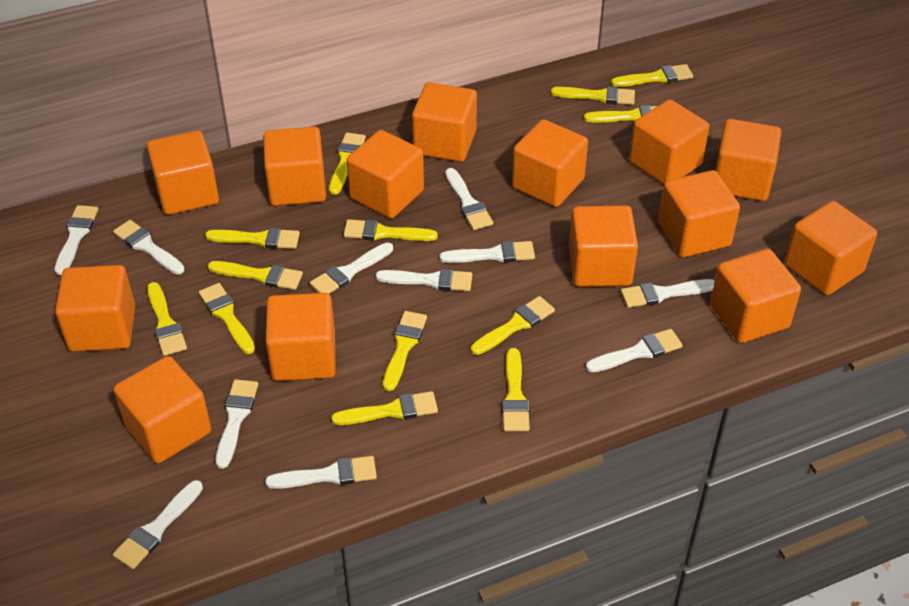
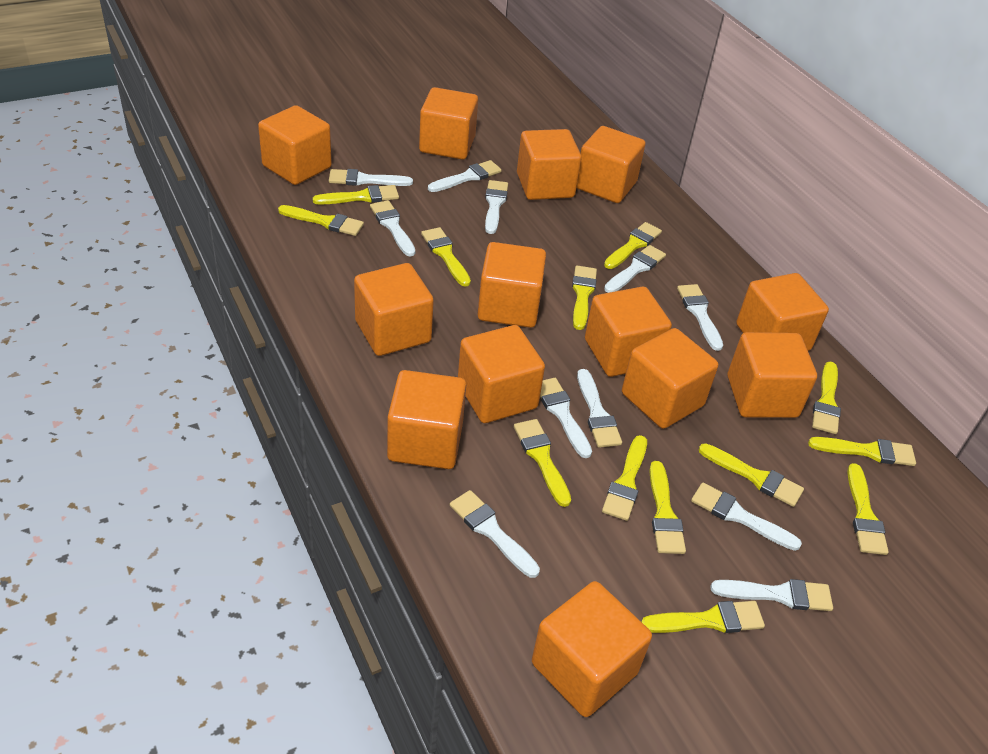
orange cube: [55,265,135,352] [114,356,211,464] [147,130,219,215] [263,127,326,206] [266,293,336,381] [347,130,424,218] [412,82,477,162] [512,119,588,207] [569,205,638,287] [629,100,709,184] [658,170,740,257] [710,249,801,343] [715,119,781,201] [785,201,877,295] = 14 -> [258,105,332,185] [354,263,434,356] [387,370,466,469] [419,87,478,160] [458,325,545,423] [477,242,546,328] [517,129,582,200] [532,581,652,717] [577,126,645,203] [585,287,672,377] [622,328,718,429] [727,332,817,418] [736,273,829,351] = 13

